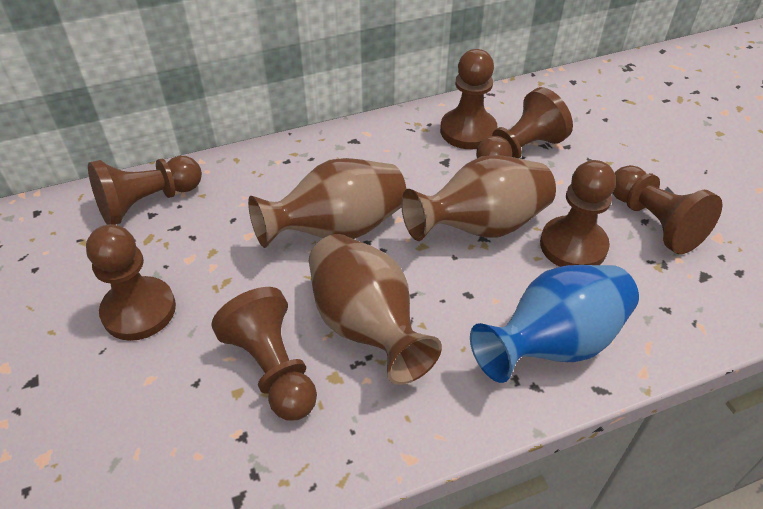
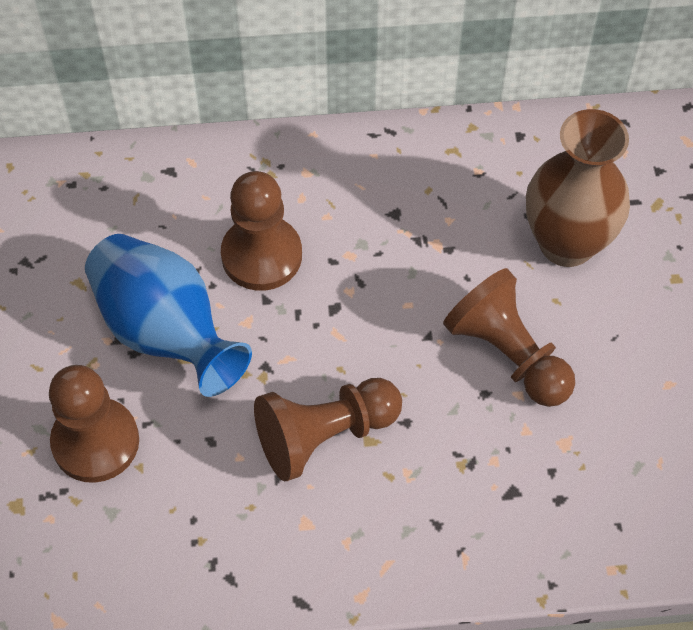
brown pawn: [86,224,176,341] [88,156,202,225] [211,287,317,421] [440,49,497,149] [476,87,573,159] [540,160,616,267] [612,165,723,254] = 7 -> [49,365,139,483] [221,171,302,291] [254,378,402,482] [443,268,575,407] = 4
brown vase: [248,158,406,248] [309,234,442,385] [401,155,556,241] = 3 -> [526,109,630,267] = 1

